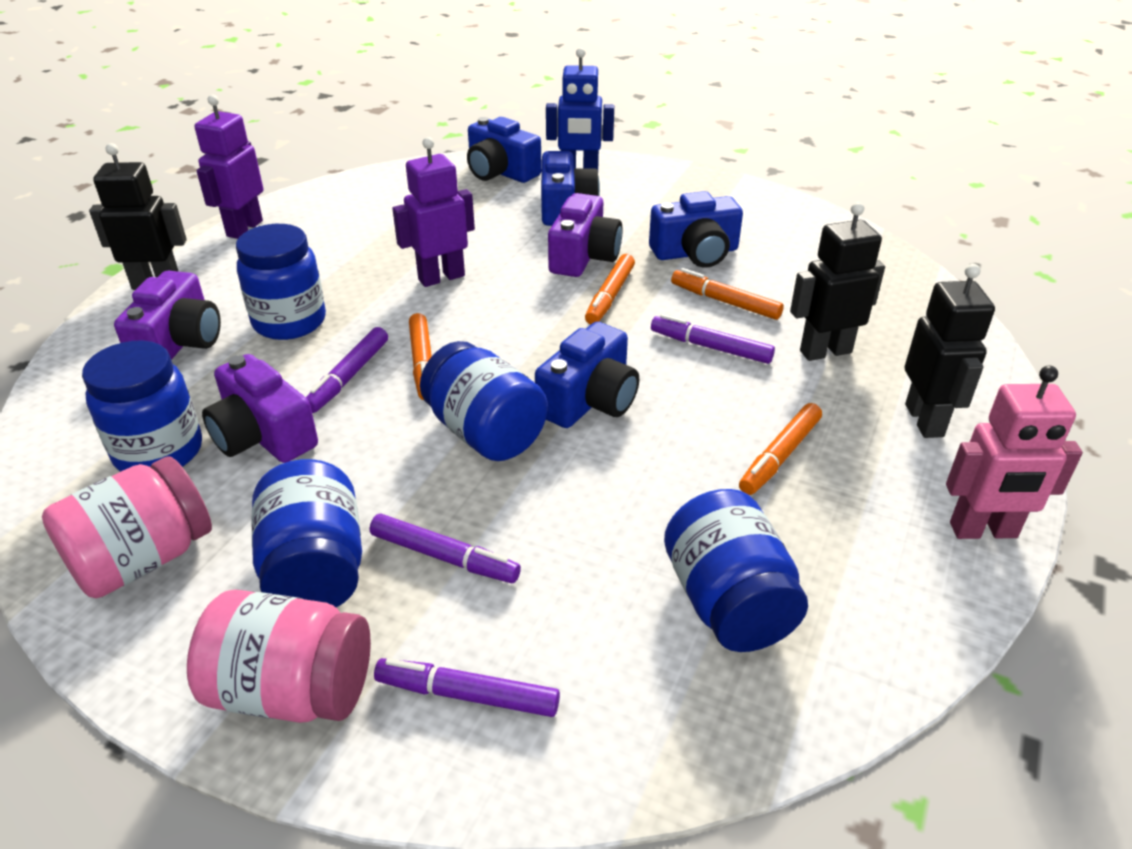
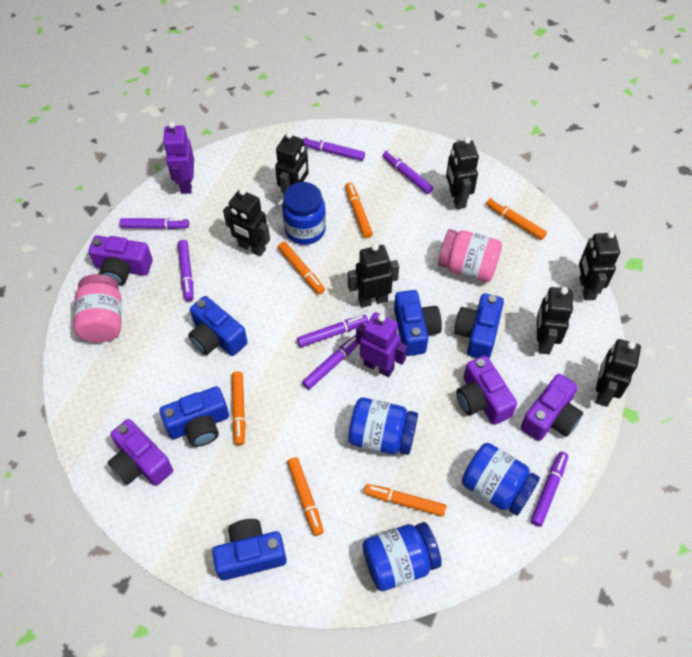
black robot: [89,143,187,290] [790,202,885,361] [905,264,995,438] = 3 -> [223,188,270,256] [275,132,309,195] [348,244,399,308] [446,137,479,209] [537,287,573,354] [579,231,620,300] [596,339,641,407] = 7
blue camera: [467,117,542,183] [535,322,639,428] [541,151,600,226] [649,191,743,268] = 4 -> [160,386,229,447] [188,296,248,356] [212,519,287,580] [394,290,442,356] [454,293,504,358] = 5
blue jar: [82,340,202,472] [236,224,326,340] [252,459,362,608] [420,341,548,461] [664,489,808,652] = 5 -> [282,182,326,245] [348,398,418,455] [362,522,442,591] [462,443,540,516] = 4
blue robot: [546,47,614,170] = 1 -> none = 0
orange marker: [409,313,432,400] [585,254,635,325] [671,268,784,320] [739,403,822,495] = 4 -> [232,371,246,445] [278,242,325,294] [287,457,324,536] [345,182,373,238] [364,484,447,517] [486,198,547,240] = 6
pink robot: [946,365,1083,539] = 1 -> none = 0
purple camera: [114,271,221,360] [202,354,318,463] [548,193,622,277] = 3 -> [88,236,153,286] [108,419,173,486] [456,355,517,425] [521,374,583,441] = 4
purple marker: [306,327,388,413] [370,514,521,583] [374,658,560,717] [651,314,775,364] = 4 -> [120,218,189,229] [178,240,194,301] [297,315,368,347] [302,335,359,389] [303,137,365,161] [383,150,433,194] [531,451,568,527] = 7

